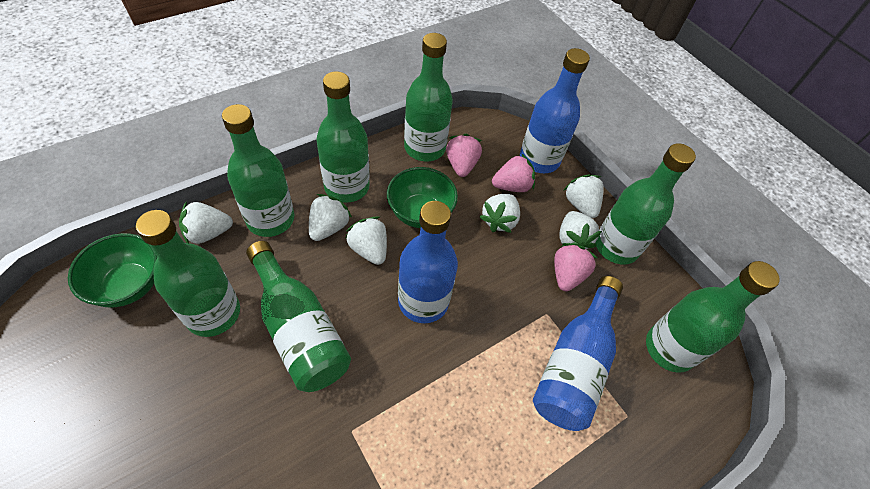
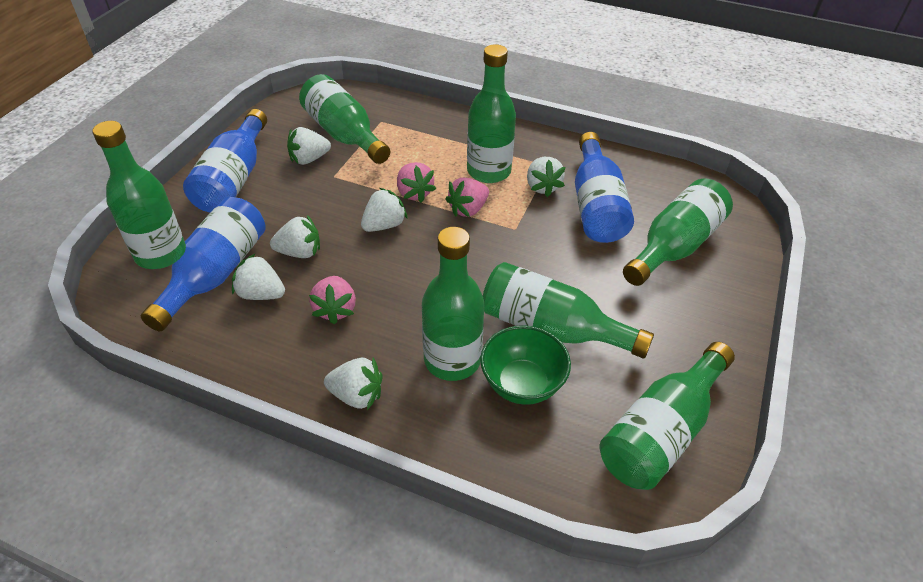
green bowl: [68,233,157,307] [387,167,458,228] = 2 -> [480,325,571,405] = 1

